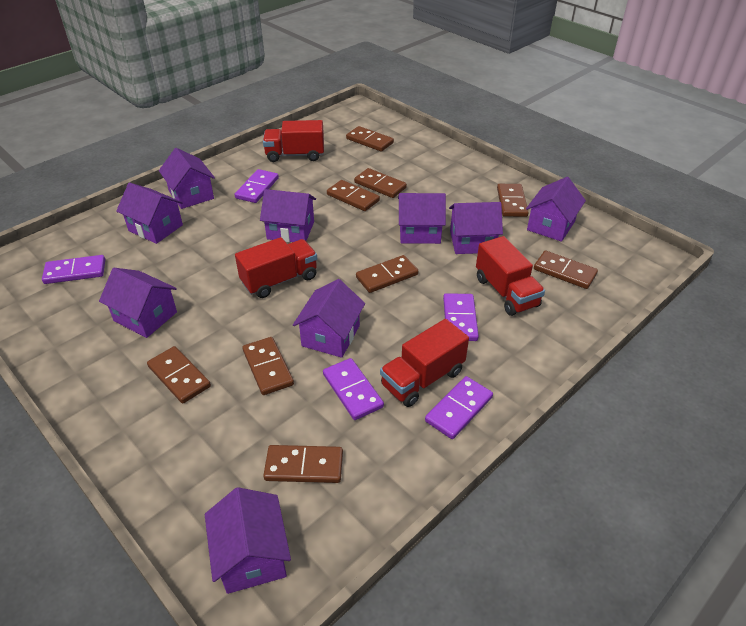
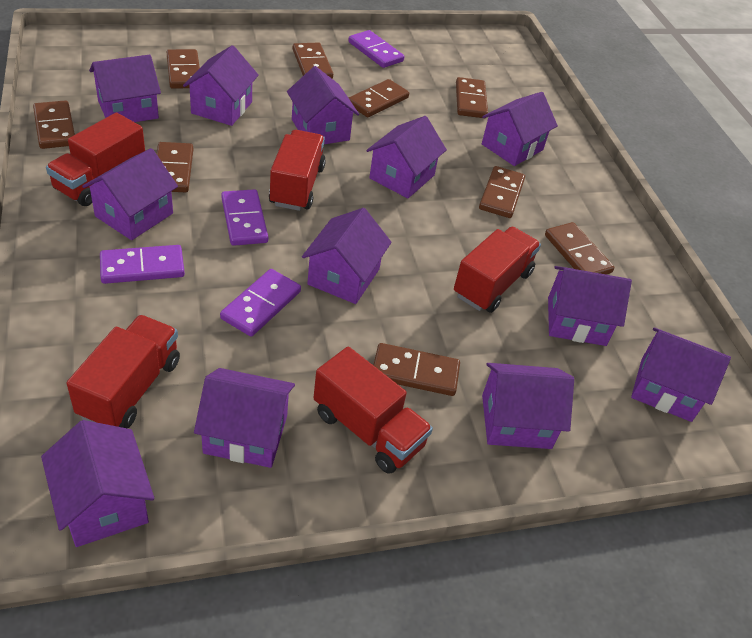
purple domino: [42,255,105,284] [235,169,279,203] [323,358,384,420] [425,376,493,439] [443,293,479,341] = 5 -> [100,245,185,284] [220,269,301,337] [221,189,268,246] [348,30,404,68] = 4
purple house: [99,268,177,338] [116,183,183,244] [159,148,215,209] [205,487,291,594] [260,189,316,242] [293,279,365,358] [398,193,446,244] [449,202,503,254] [526,177,586,242] = 9 -> [41,420,155,547] [82,148,178,240] [89,55,161,122] [183,45,259,126] [194,368,295,468] [287,66,359,144] [302,208,392,304] [367,116,447,198] [482,92,558,166] [482,363,574,449] [548,266,632,346] [631,328,731,422] = 12
red truck: [235,237,317,298] [263,120,324,162] [380,319,469,407] [476,236,545,316] = 4 -> [46,113,145,206] [67,315,180,429] [269,130,326,211] [313,347,433,474] [454,227,541,313] = 5

